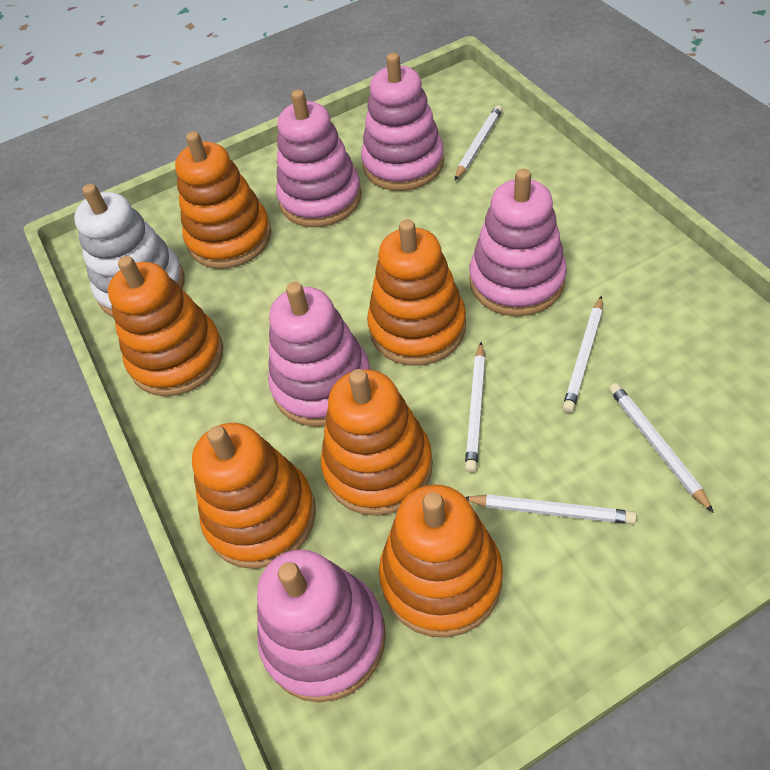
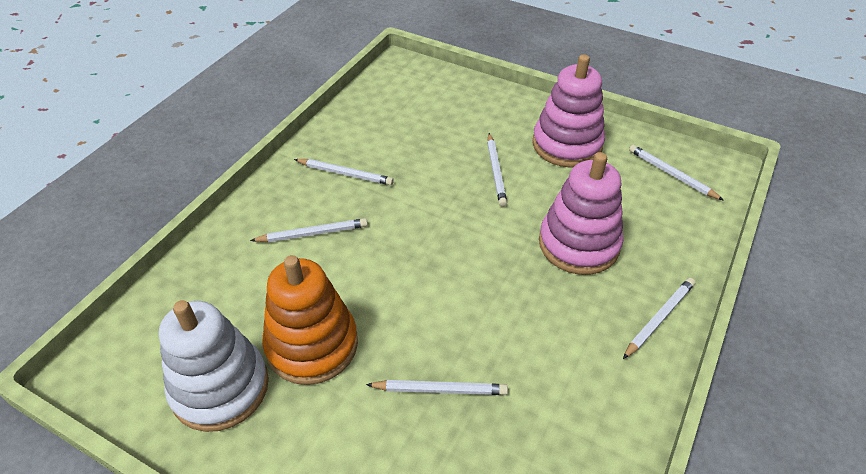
orange stacking toy: [108,256,223,396] [175,131,272,269] [192,423,316,569] [321,369,433,516] [367,219,466,366] [379,484,503,638] = 6 -> [262,255,358,385] = 1
pink stacking toy: [257,549,386,703] [268,282,370,427] [276,89,362,227] [361,53,444,191] [469,169,567,316] = 5 -> [532,54,605,168] [539,152,624,275] = 2
white pencil: [454,105,502,181] [465,342,485,473] [465,494,637,524] [562,296,602,413] [609,383,714,513] = 5 -> [250,218,368,242] [294,159,394,185] [366,380,508,395] [487,133,507,207] [623,278,695,359] [629,145,724,201] = 6

